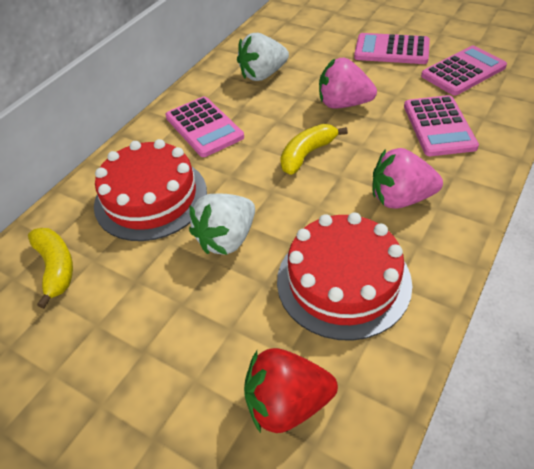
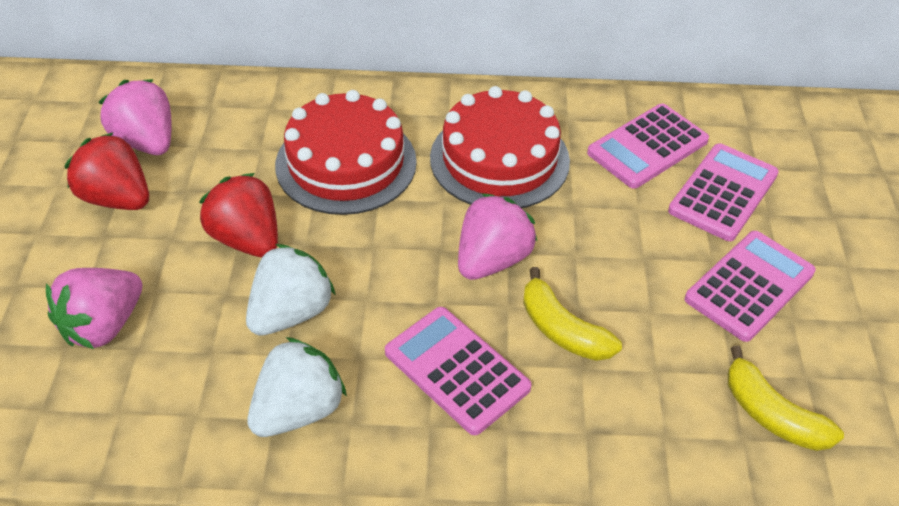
pink strawberry: [319,58,377,109] [373,148,443,209] = 2 -> [46,268,143,349] [99,79,172,155] [458,193,538,280] = 3
red strawberry: [244,348,338,433] = 1 -> [65,133,149,210] [199,173,278,257] = 2

